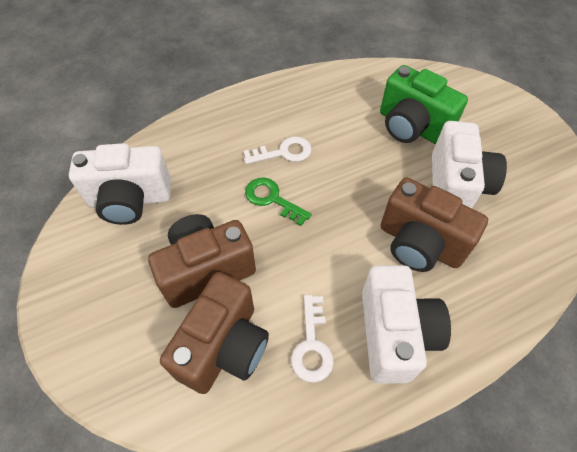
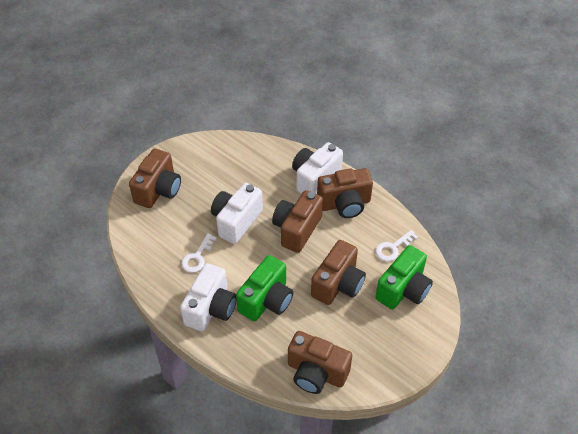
brown camera: [148,214,256,308] [160,272,269,394] [380,177,488,272] = 3 -> [129,149,181,208] [272,190,323,253] [288,331,352,394] [311,240,366,305] [317,168,373,218] = 5
green camera: [380,65,468,144] = 1 -> [236,255,293,321] [375,245,433,309] = 2
green key: [245,177,312,226] = 1 -> none = 0

